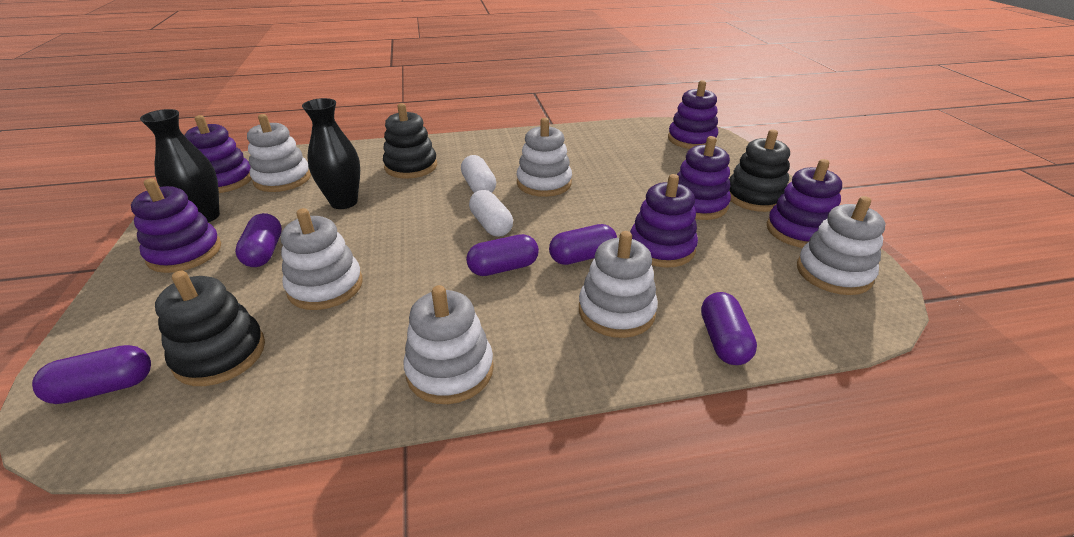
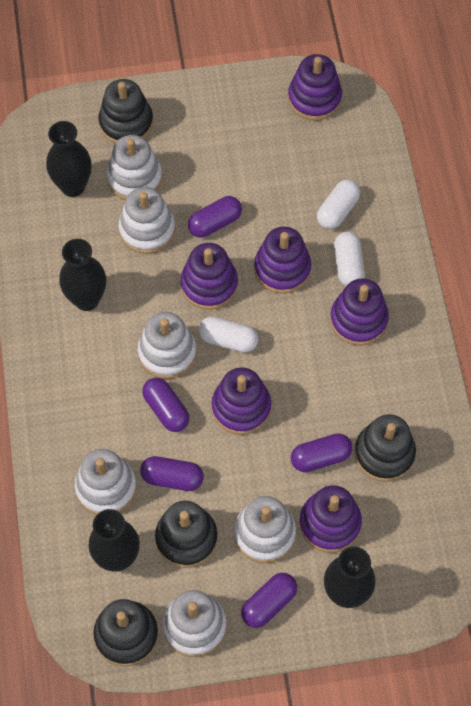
black stacking toy: [155,271,265,386] [383,103,437,179] [729,130,790,212] = 3 -> [94,599,158,666] [98,79,153,143] [155,501,217,568] [354,414,416,482] = 4
black vase: [140,109,220,222] [302,98,360,209] = 2 -> [46,121,92,197] [59,239,106,311] [88,509,140,572] [324,547,376,608] = 4
white capsule: [461,155,496,193] [469,190,513,237] = 2 -> [198,316,258,353] [317,180,360,229] [334,232,365,286] = 3

